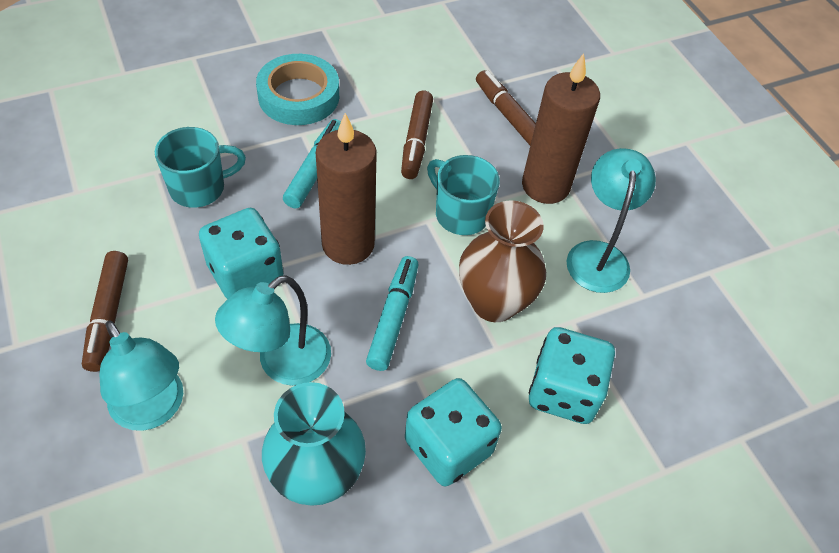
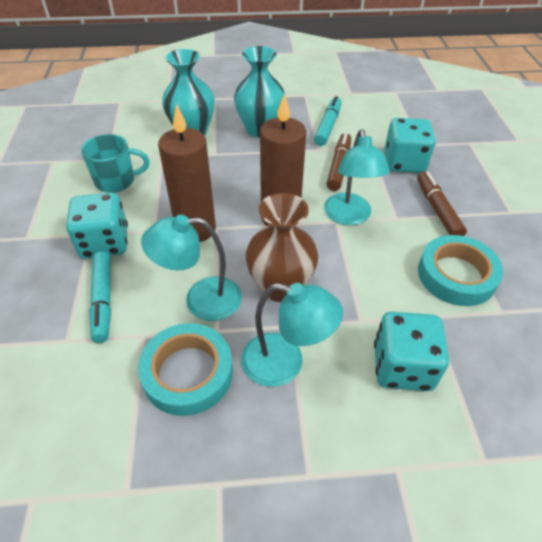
brown marker: [82,251,128,372] [401,91,433,179] [476,70,536,145] = 3 -> [326,133,351,191] [417,171,467,236] = 2
turquoise mug: [155,127,246,208] [427,155,500,235] = 2 -> [81,134,149,193] = 1
turquoise tape: [256,54,339,125] = 1 -> [138,323,233,416] [418,235,503,306] = 2
turquoise vase: [262,382,366,506] = 1 -> [162,49,215,136] [234,46,284,137] = 2

